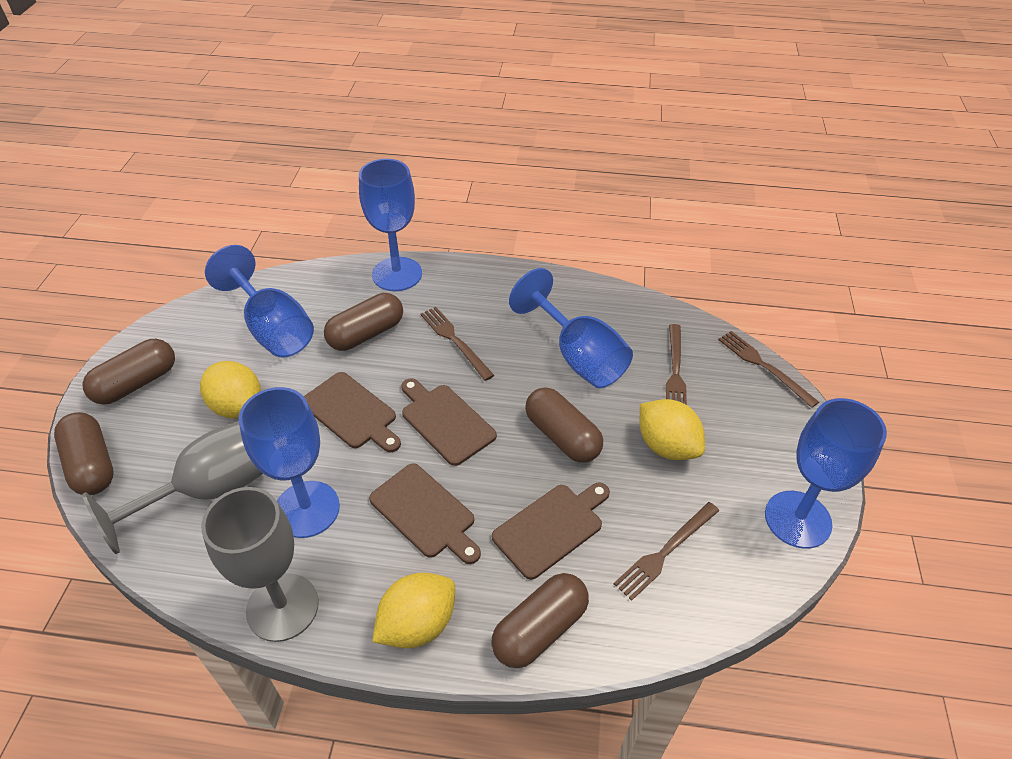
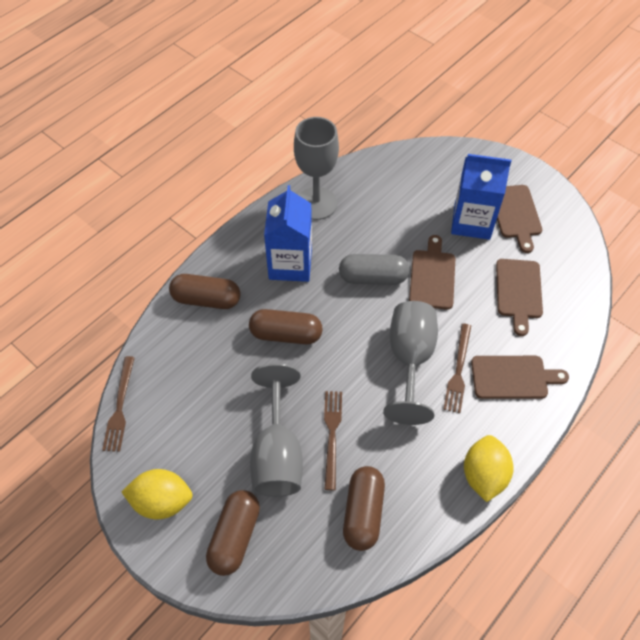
blue carton: none = 0 -> [264,185,312,282] [451,154,512,240] = 2
blue goblet: [205,245,314,358] [239,387,340,538] [359,159,422,291] [509,268,633,388] [765,398,887,549] = 5 -> none = 0
brown capsule: [54,412,114,495] [82,339,175,405] [324,293,403,351] [491,573,589,668] [525,387,603,463] = 5 -> [169,274,241,309] [206,490,260,576] [249,309,323,345] [343,466,385,551] = 4
brown fork: [420,307,494,381] [614,502,719,601] [666,324,687,405] [718,331,819,408] = 4 -> [102,356,135,452] [324,391,342,490] [443,324,471,413] = 3
grey capsule: none = 0 -> [339,254,410,285] = 1
grey goblet: [82,421,263,554] [201,487,319,642] = 2 -> [250,363,303,497] [294,117,339,220] [383,301,438,425] = 3
yellow lemon: [200,361,261,419] [372,573,455,648] [640,399,705,460] = 3 -> [122,469,193,519] [464,435,514,502] = 2

